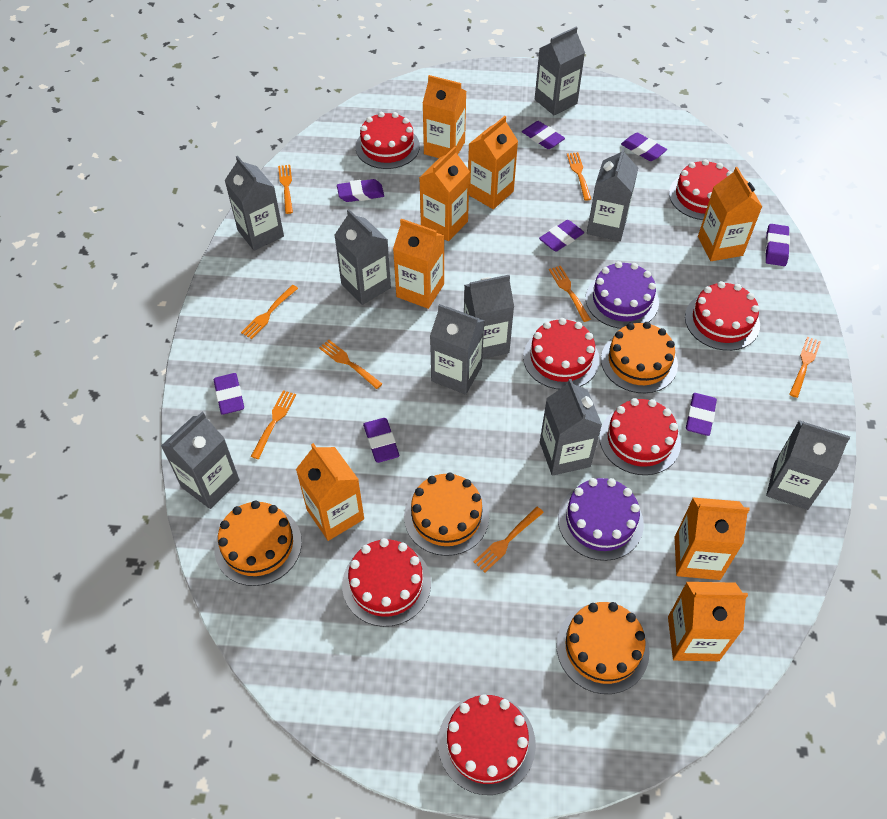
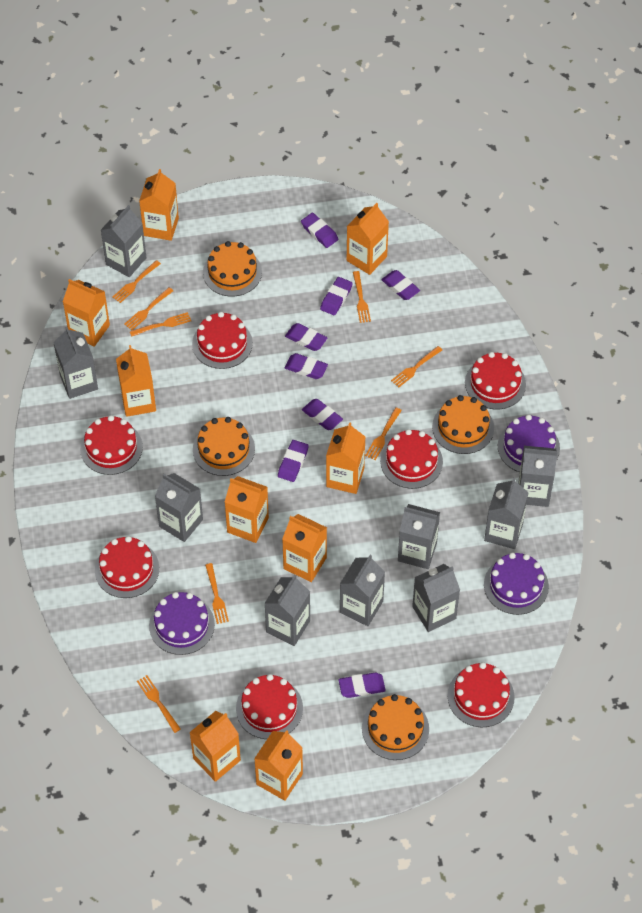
orange carton: [296,443,364,541] [393,218,444,309] [419,147,470,241] [422,75,466,158] [468,116,518,209] [668,582,748,661] [675,497,750,580] [698,167,762,261] = 8 -> [63,279,110,347] [116,345,156,417] [139,169,179,241] [189,711,241,782] [225,476,269,543] [254,730,303,801] [282,514,327,582] [326,422,365,494] [347,203,389,275] = 9
purple cake: [558,478,644,561] [586,261,659,329] = 2 -> [149,592,215,655] [484,552,549,615] [498,414,560,472] = 3

